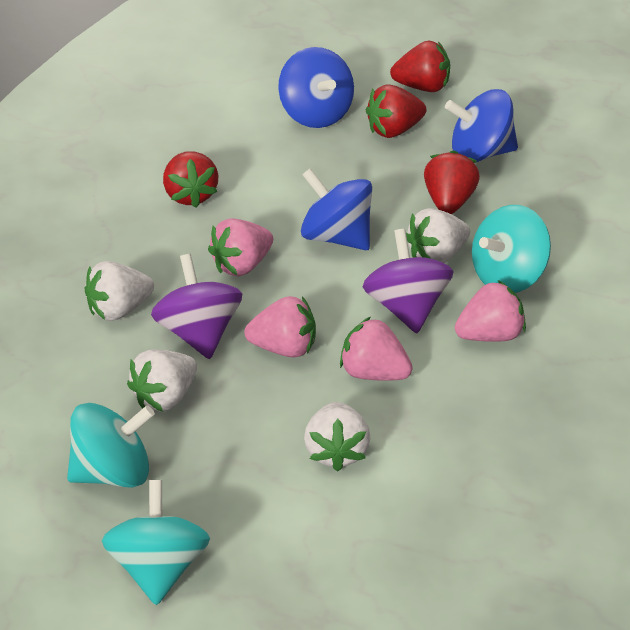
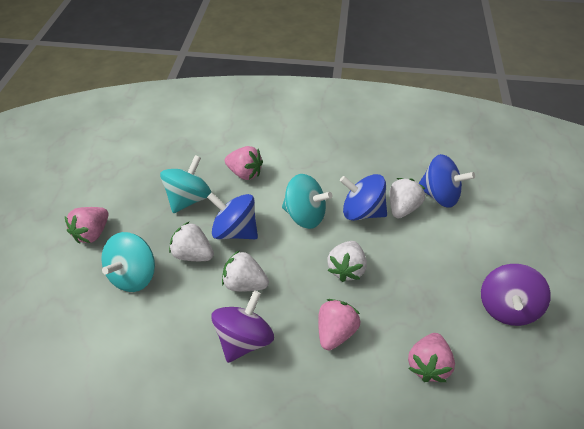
red strawberry: [163,151,219,208] [366,84,426,138] [390,41,450,92] [424,150,480,214] = 4 -> none = 0

